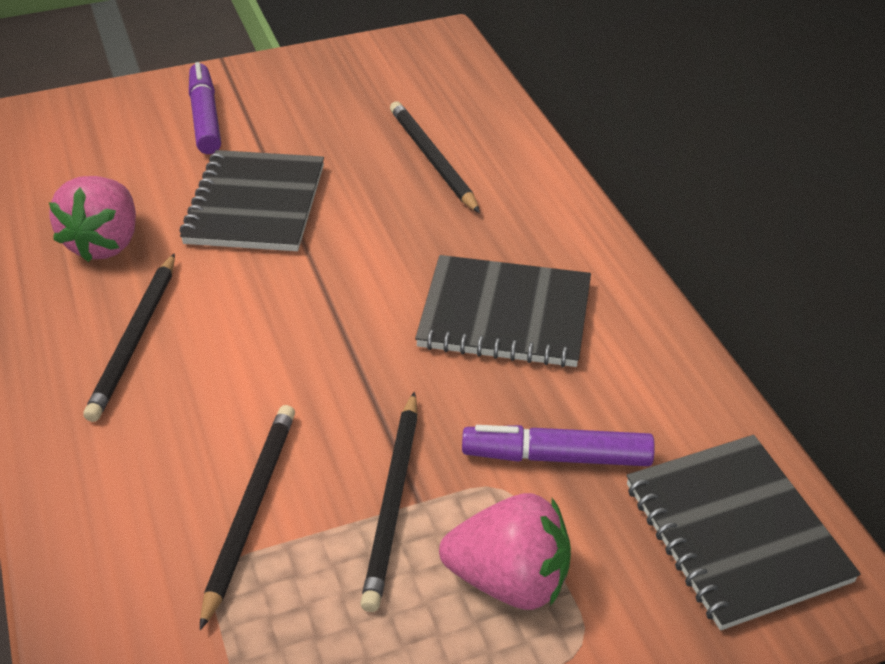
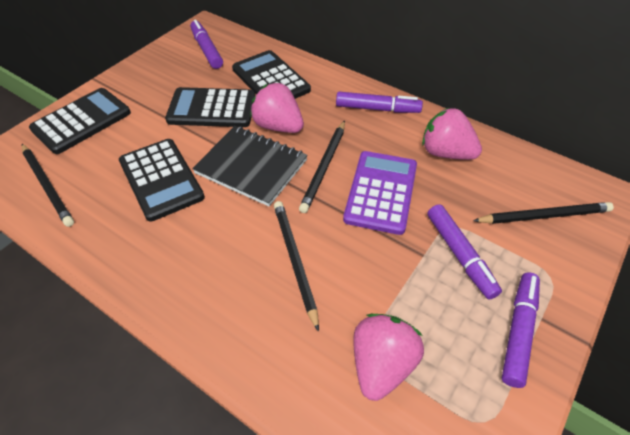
black calculator: none = 0 -> [29,88,131,154] [119,139,205,222] [165,87,255,127] [232,50,311,99] = 4
black notebook: [179,150,324,251] [415,255,591,367] [626,435,861,630] = 3 -> [192,126,308,206] = 1
pink strawberry: [49,176,136,262] [439,493,571,610] = 2 -> [250,82,304,133] [353,314,424,401] [422,108,482,160] = 3
purple calculator: none = 0 -> [343,151,417,235] = 1
purple marker: [189,62,221,154] [462,425,655,466] = 2 -> [190,20,223,69] [336,92,423,113] [427,204,502,300] [502,272,540,388] = 4

